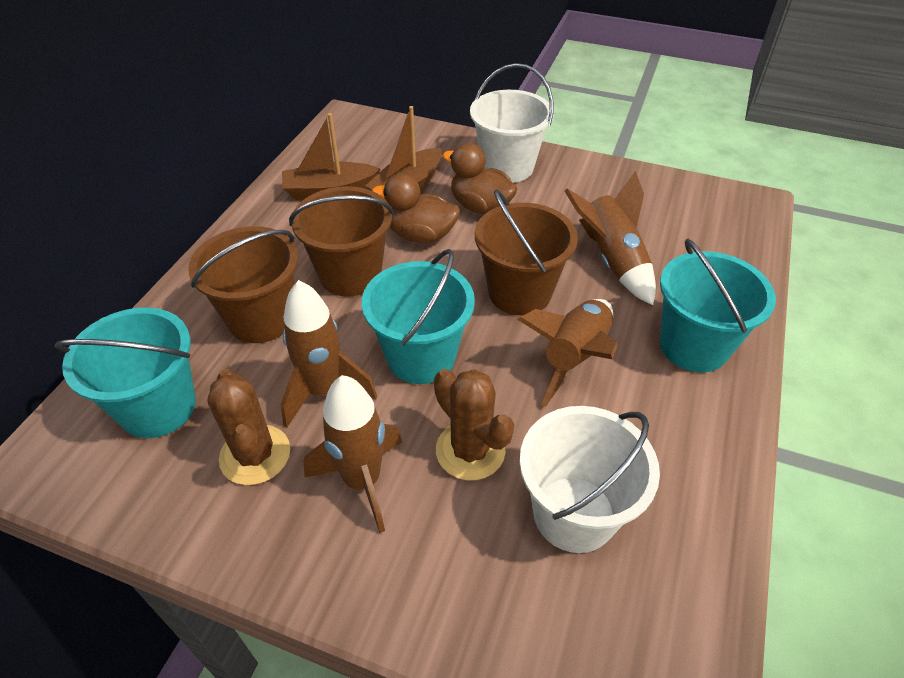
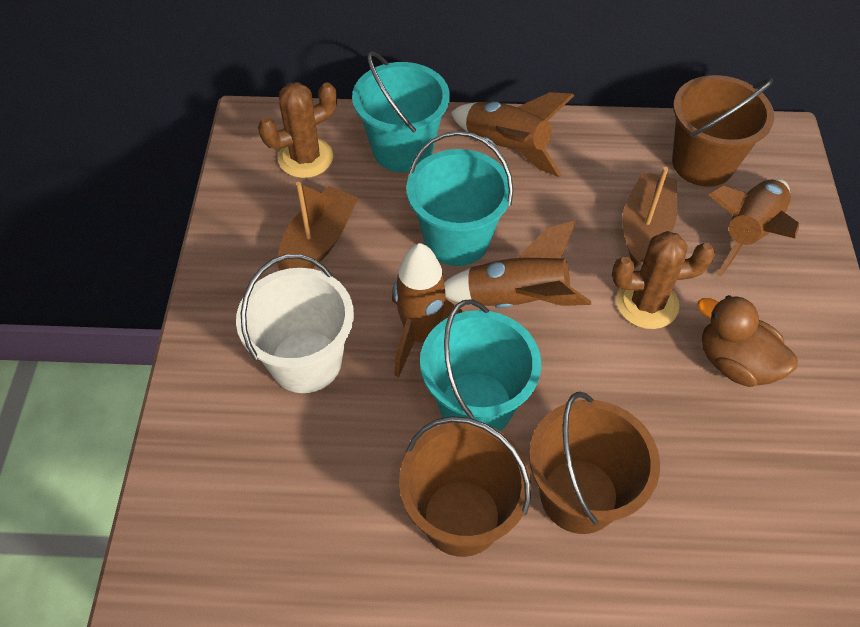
brown duck: [372,173,460,243] [442,143,517,214] = 2 -> [697,295,798,387] = 1
white bucket: [470,63,554,183] [520,406,660,553] = 2 -> [236,254,354,393] = 1

